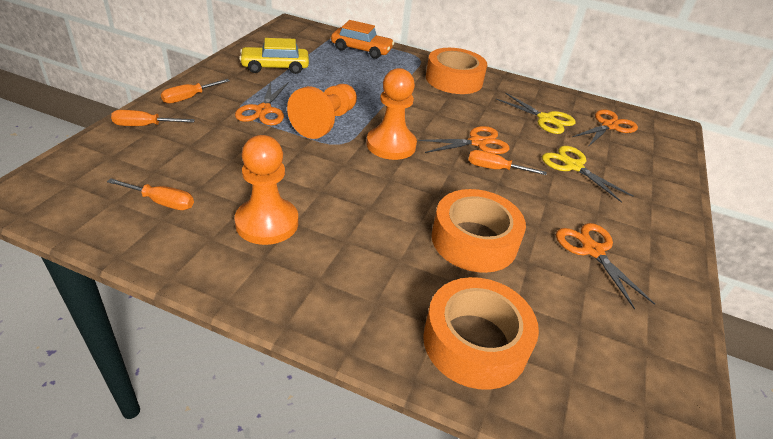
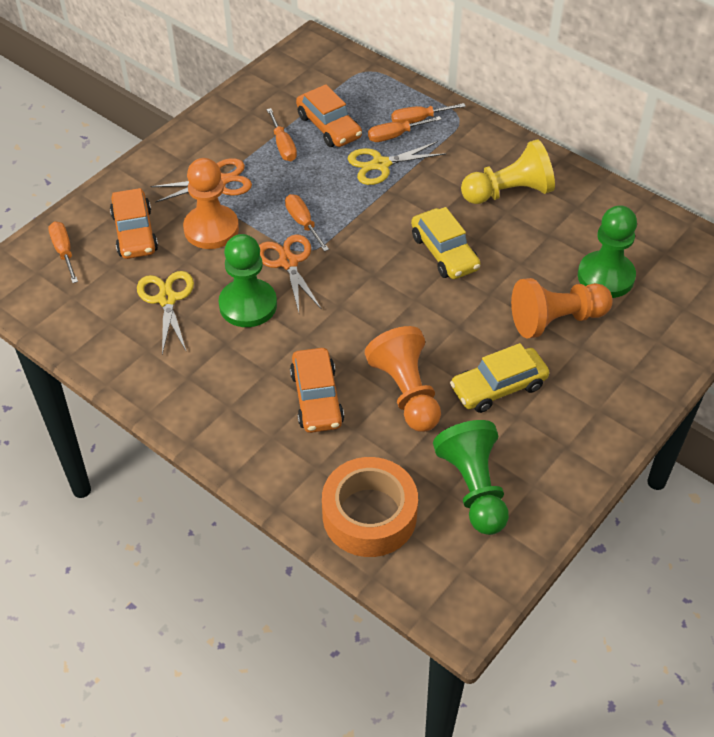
green pawn: none = 0 -> [219,234,277,327] [433,420,509,535] [578,205,637,298] = 3
orange car: [331,20,394,59] = 1 -> [110,188,158,259] [290,348,344,433] [296,84,362,147] = 3
orange scissors: [235,82,288,125] [418,126,509,154] [556,223,655,309] [573,110,638,147] = 4 -> [150,158,252,203] [259,234,322,312] = 2
orange screwdriver: [107,178,194,210] [111,110,195,126] [161,79,230,104] [468,150,547,175] = 4 -> [48,221,78,283] [267,108,297,161] [285,194,329,252] [368,116,442,142] [391,103,466,124] = 5
orange tape: [423,277,539,390] [426,48,487,94] [432,189,526,273] = 3 -> [322,457,418,557] = 1
yellow car: [239,38,309,74] = 1 -> [411,207,481,279] [450,343,549,413] = 2
yellow pawn: none = 0 -> [461,139,555,204] = 1

